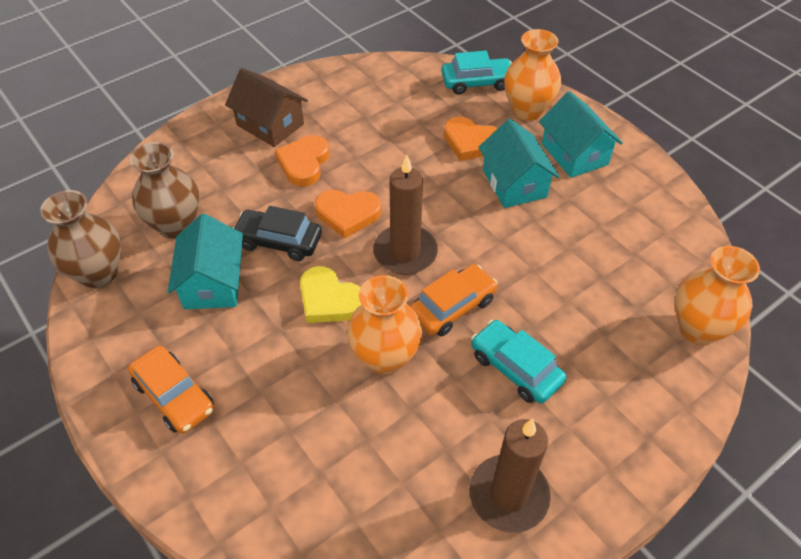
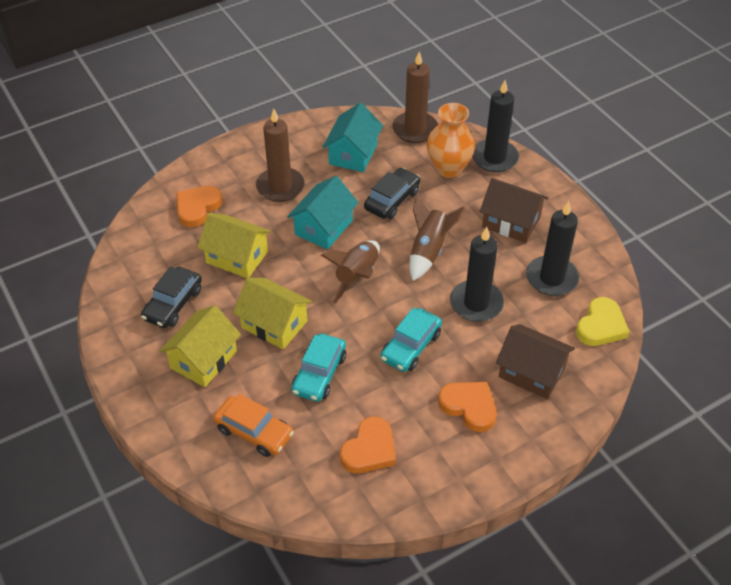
black candle: none = 0 -> [450,227,504,322] [472,80,519,172] [526,201,579,296] = 3
black car: [233,206,322,261] = 1 -> [141,267,202,328] [364,168,420,219] = 2
brown house: [225,68,308,147] = 1 -> [480,178,548,243] [496,324,575,399] = 2
brown rocket: none = 0 -> [321,240,380,303] [410,196,465,281] = 2
brown vase: [40,190,121,288] [130,142,199,239] = 2 -> none = 0
orange car: [128,346,214,434] [410,264,498,337] = 2 -> [213,394,294,457] = 1
orange vase: [347,275,422,375] [504,29,561,121] [675,246,760,345] = 3 -> [427,103,475,178] = 1
turquoise house: [168,214,243,309] [478,119,560,208] [539,91,623,178] = 3 -> [287,176,359,250] [323,103,383,172] = 2
yellow house: none = 0 -> [159,305,241,387] [197,213,271,278] [233,278,312,349] = 3

